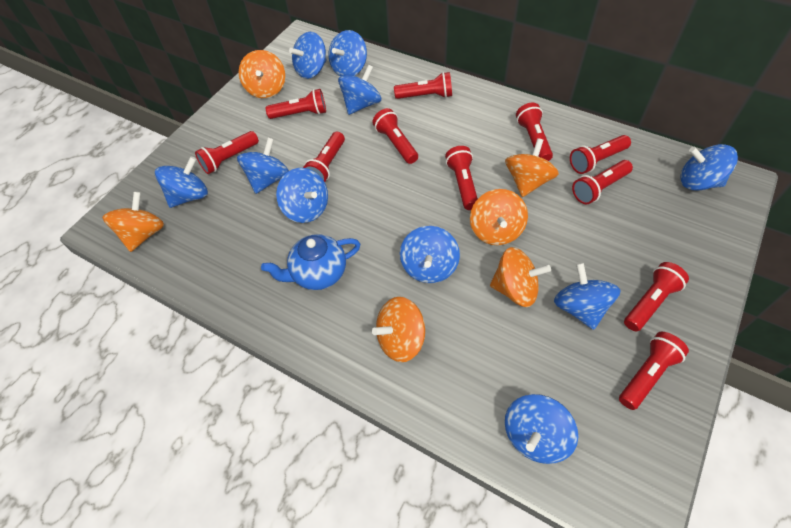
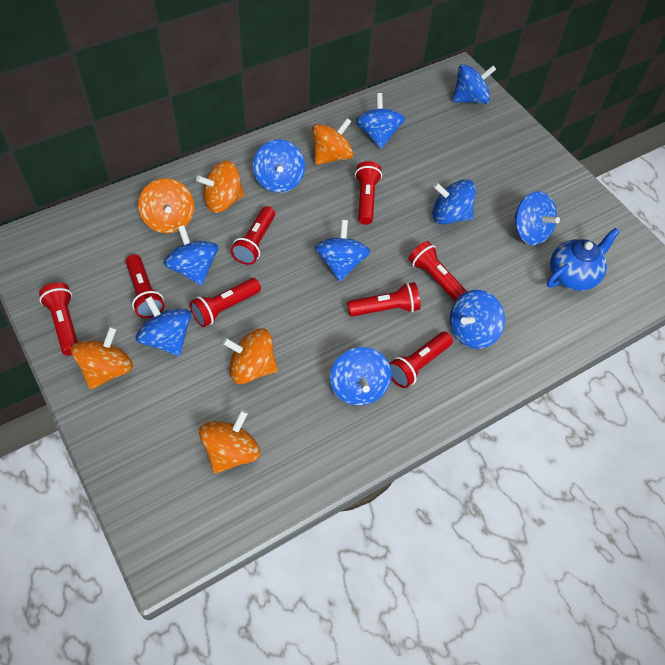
red flashlight: [195,131,259,174] [266,89,326,119] [303,132,345,182] [372,108,418,164] [394,72,452,99] [445,146,478,210] [516,103,553,161] [570,135,631,174] [572,160,633,204] [619,332,689,410] [624,262,689,332] = 11 -> [39,283,78,356] [126,254,164,318] [190,278,261,327] [231,206,275,265] [347,282,421,316] [355,161,382,225] [389,332,453,388] [408,241,467,301] = 8

